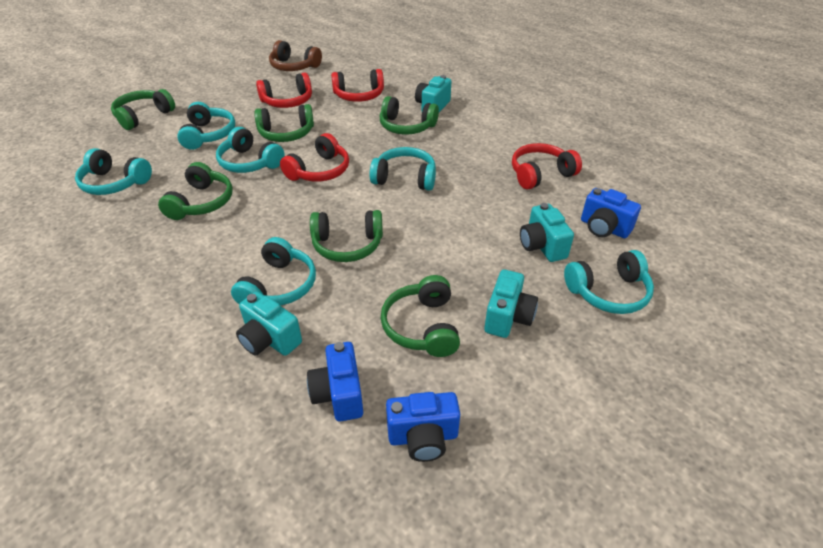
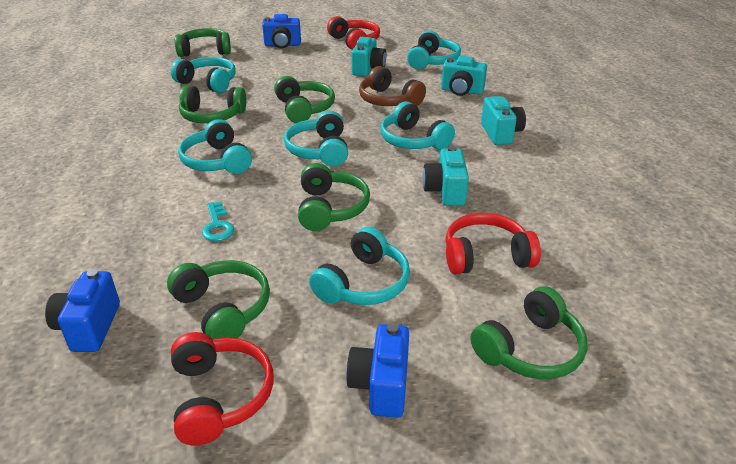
red headphones: [256,72,312,108] [280,133,349,182] [331,69,384,102] [512,143,582,190] = 4 -> [171,332,274,445] [327,16,380,50] [446,213,541,274] = 3
turquoise key: none = 0 -> [202,201,234,241] = 1

